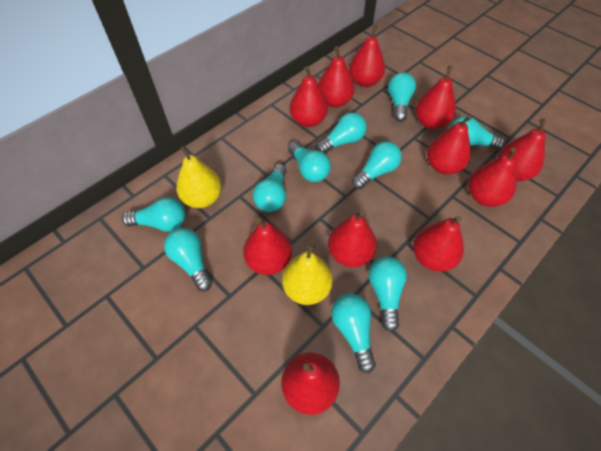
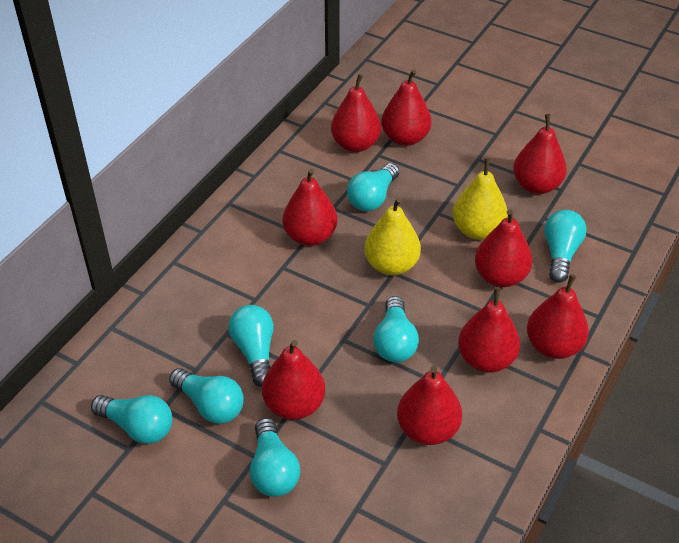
red pear: [243,218,292,275] [281,352,340,415] [290,66,328,127] [318,46,355,108] [328,211,377,267] [349,25,385,87] [413,216,464,272] [416,66,456,129] [427,115,472,175] [468,147,516,207] [497,118,546,181] = 11 -> [262,340,325,420] [283,169,337,246] [331,74,381,152] [382,70,431,146] [397,366,462,445] [458,287,520,373] [475,209,533,287] [513,114,567,194] [527,274,589,359] = 9
turquoise light bulb: [122,197,185,232] [164,228,212,292] [253,164,287,212] [288,141,331,182] [316,112,367,153] [331,294,376,373] [352,141,402,189] [369,257,407,332] [388,72,416,122] [449,116,505,149] = 10 -> [91,395,172,444] [169,368,244,424] [228,305,274,387] [250,418,300,497] [347,163,399,211] [373,296,419,363] [544,210,586,283] = 7

